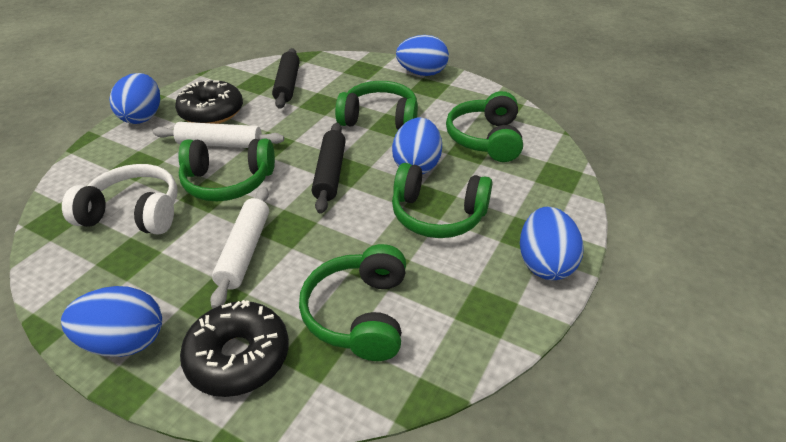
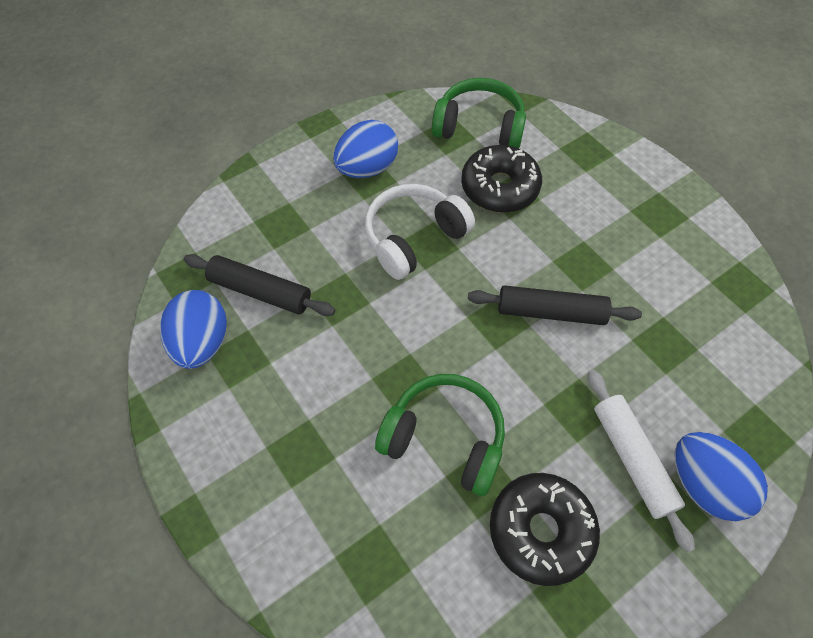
blue egg: [61,286,162,357] [109,73,160,124] [392,118,442,174] [396,35,449,76] [520,207,584,280] = 5 -> [160,290,227,369] [333,120,398,178] [675,432,768,521] = 3
green headphones: [178,139,275,201] [299,244,406,361] [335,81,418,130] [392,163,492,238] [446,91,523,162] = 5 -> [375,374,505,496] [432,78,526,149] = 2
white rolling pin: [153,122,284,148] [210,187,269,308] = 2 -> [588,370,695,552] = 1

